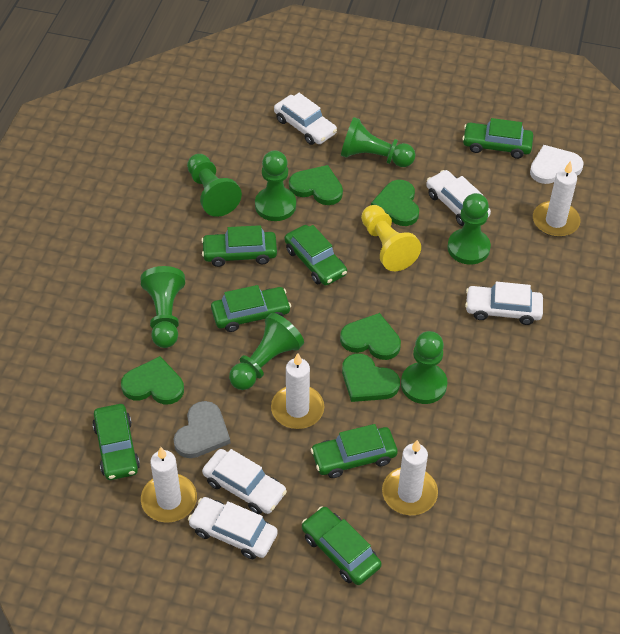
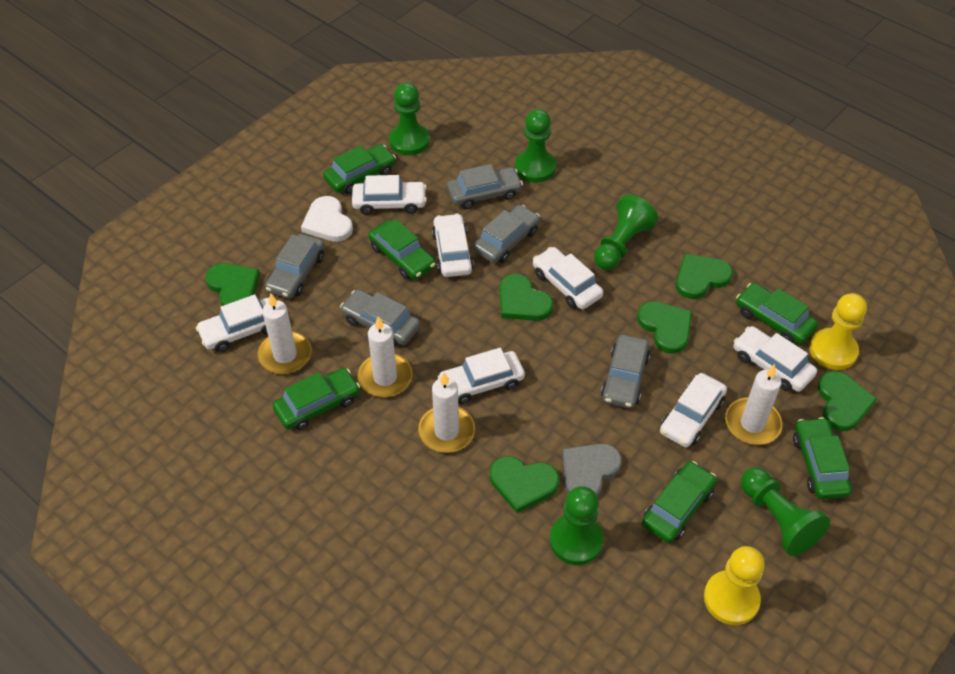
green car: [92,404,140,480] [201,225,277,267] [211,285,291,332] [284,225,347,286] [302,506,382,585] [310,424,398,478] [462,118,533,159] = 7 -> [273,368,360,430] [323,144,396,194] [368,219,436,280] [642,461,717,543] [736,283,818,344] [793,417,852,499] = 6
green heart: [121,356,184,405] [289,165,343,205] [340,313,401,360] [342,353,400,402] [371,180,419,226] = 5 -> [205,263,260,306] [490,456,559,513] [499,274,553,321] [637,301,692,354] [676,254,733,299] [818,371,877,431] = 6
green pawn: [141,266,185,348] [187,154,242,217] [229,313,304,390] [255,150,296,221] [341,117,415,167] [401,331,447,404] [448,193,491,265] = 7 -> [389,83,430,155] [515,109,556,182] [550,486,603,565] [594,195,658,270] [741,467,830,556] = 5
grey car: none = 0 -> [265,234,325,299] [340,289,420,347] [447,164,523,209] [473,205,540,263] [601,334,650,408] = 5
white car: [188,497,278,559] [202,449,287,514] [274,93,337,145] [426,170,491,226] [465,282,543,325] = 5 -> [196,294,269,352] [352,175,427,215] [432,213,474,277] [438,348,525,404] [533,247,603,309] [660,373,727,447] [733,326,817,392] = 7
yellow pawn: [361,205,421,271] = 1 -> [704,546,765,625] [809,293,867,370] = 2

